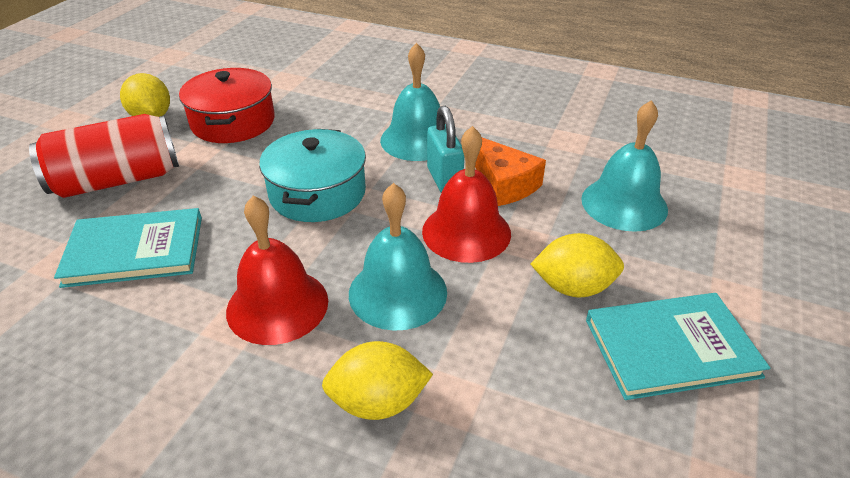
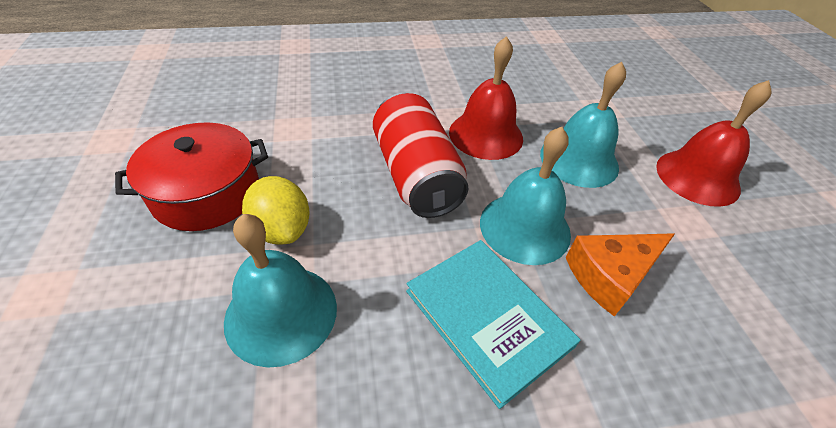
turquoise book: [54,208,202,288] [586,293,770,400] = 2 -> [406,240,581,409] = 1
turquoise padlock: [427,106,464,193] = 1 -> none = 0
turquoise pot: [259,129,366,222] = 1 -> none = 0
yellow lemon: [120,73,170,117] [322,341,433,420] [531,233,624,297] = 3 -> [242,176,310,245] = 1

